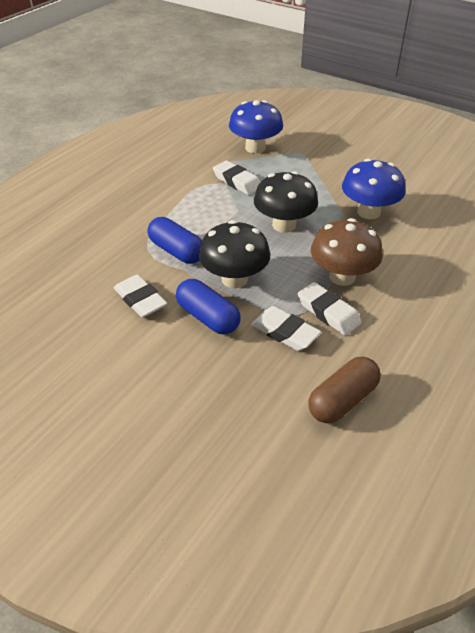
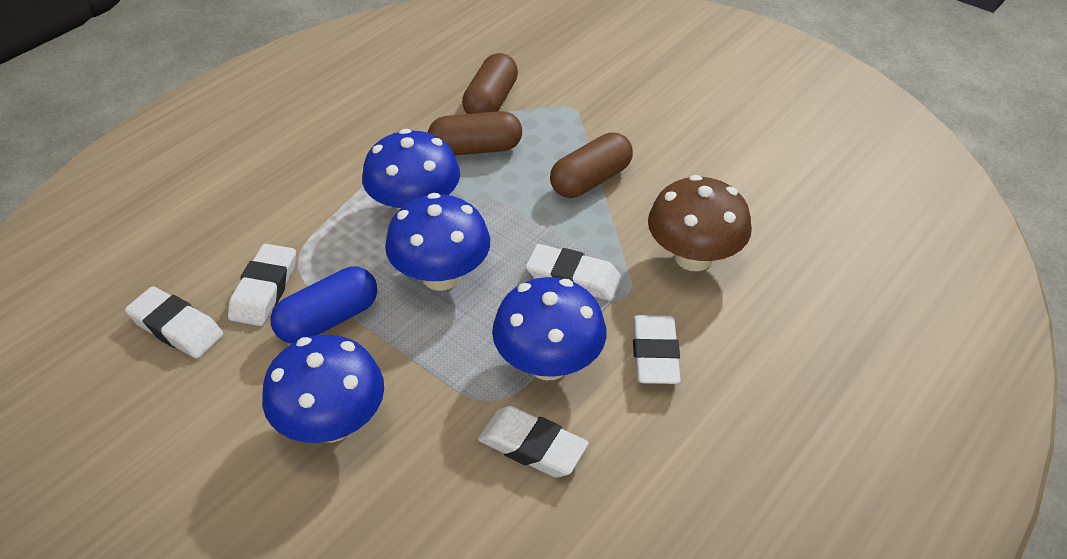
black mushroom: [199,220,270,288] [254,171,318,233] = 2 -> none = 0
blue capsule: [147,217,202,264] [176,279,241,335] = 2 -> [270,267,377,344] = 1
blue mushroom: [229,100,283,154] [342,159,406,219] = 2 -> [262,335,384,443] [362,129,460,211] [385,193,490,291] [492,277,606,380] = 4
brown capsule: [308,357,381,423] = 1 -> [428,111,522,156] [462,53,518,114] [550,132,633,198] = 3
white eraser: [114,275,167,318] [213,160,260,195] [251,306,321,351] [298,282,362,336] = 4 -> [125,286,224,359] [228,244,296,326] [478,406,589,478] [526,244,621,301] [633,315,681,384] = 5

